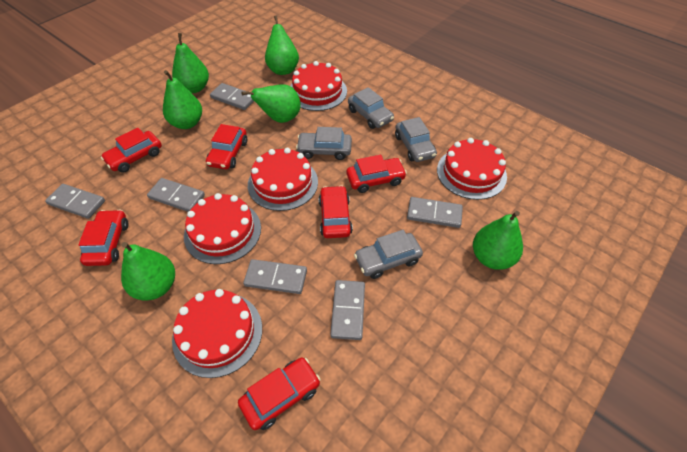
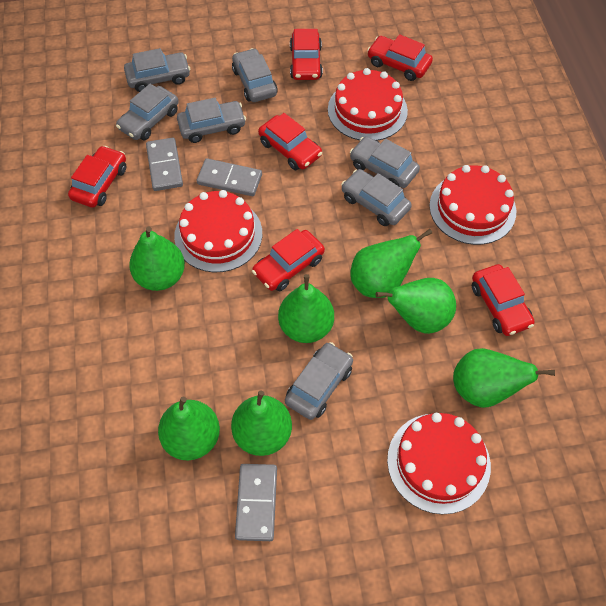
green pear: [121,242,175,301] [163,70,202,129] [172,33,209,93] [241,84,301,123] [265,16,299,75] [473,211,523,270] = 6 -> [129,226,185,291] [158,397,220,460] [231,391,292,456] [278,274,334,343] [350,229,433,298] [376,278,456,334] [453,348,555,408] = 7
grey car: [296,127,352,160] [348,87,394,129] [354,230,423,279] [395,117,437,162] = 4 -> [116,84,179,140] [124,48,190,92] [177,98,246,143] [232,48,278,102] [285,342,353,420] [341,169,412,226] [350,136,420,188] = 7
grey domino: [45,184,105,219] [147,178,205,212] [210,83,254,110] [243,259,307,294] [330,280,365,340] [407,197,463,228] = 6 -> [146,137,183,191] [196,158,262,196] [235,464,277,541] = 3
red cake: [172,289,262,378] [184,193,261,264] [248,148,318,211] [290,61,347,111] [437,138,507,200] = 5 -> [174,190,262,272] [328,68,408,141] [387,413,491,514] [429,165,516,245] = 4

